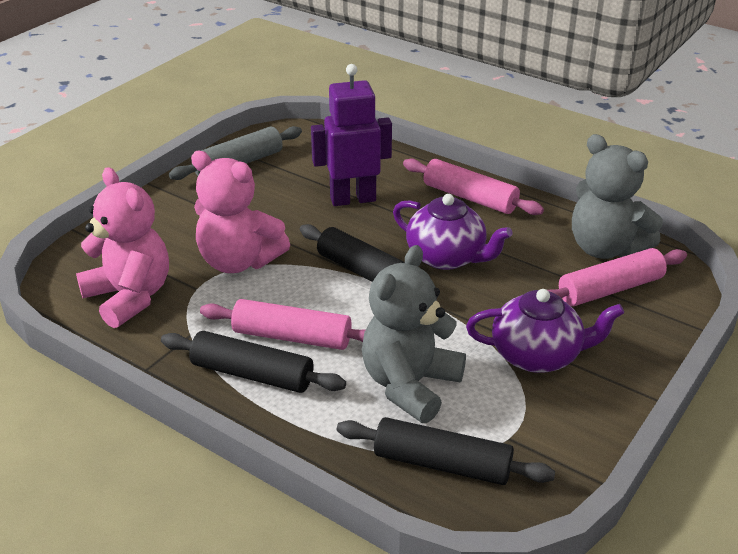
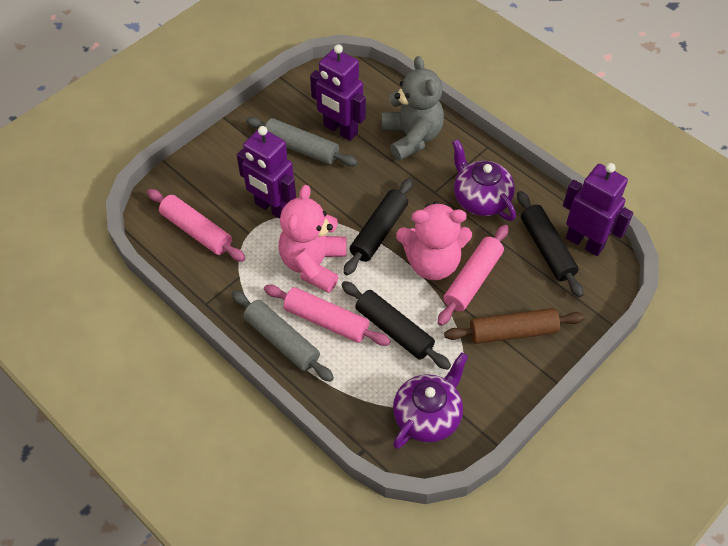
brown rolling pin: none = 0 -> [444,308,585,344] = 1
grey rolling pin: [169,126,302,180] = 1 -> [231,290,334,382] [246,117,358,166] = 2
grey teddy bear: [362,245,466,423] [572,134,663,259] = 2 -> [381,56,444,161] = 1
purple robot: [311,64,392,206] = 1 -> [237,126,296,219] [310,44,366,141] [563,163,633,256] = 3

